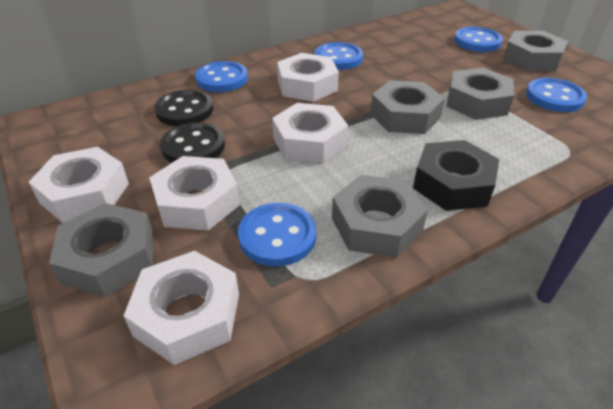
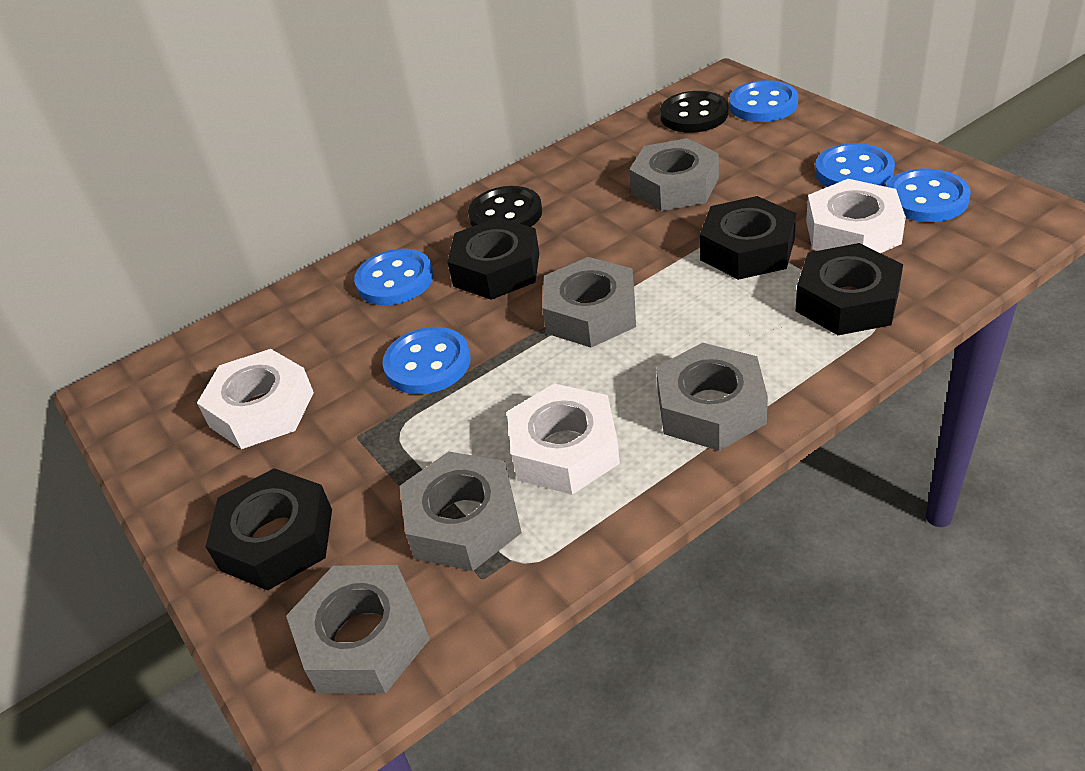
black nut: [413,140,499,211] = 1 -> [206,468,332,591] [447,217,539,300] [700,196,796,280] [796,243,903,335] = 4
white nut: [29,147,129,223] [124,251,239,365] [149,156,240,231] [272,103,348,163] [277,53,339,102] = 5 -> [197,349,314,449] [507,384,620,495] [806,179,906,253] = 3

